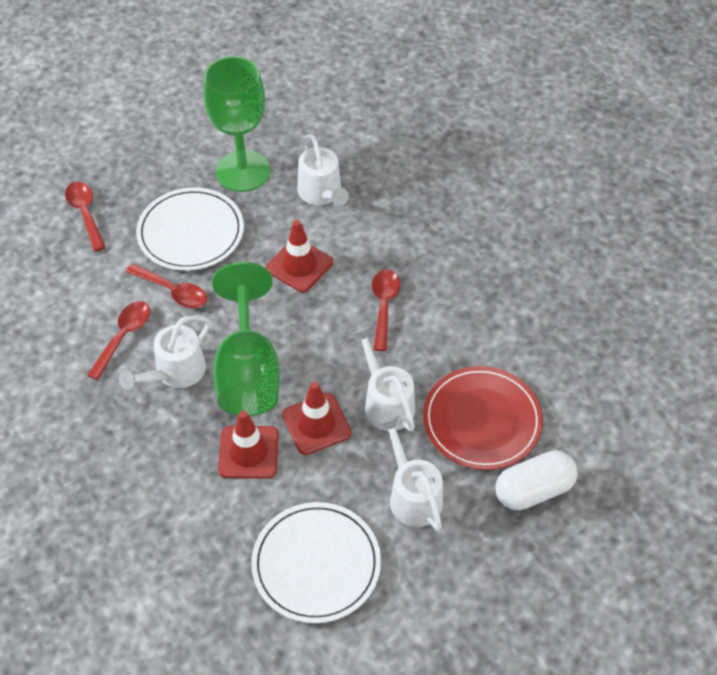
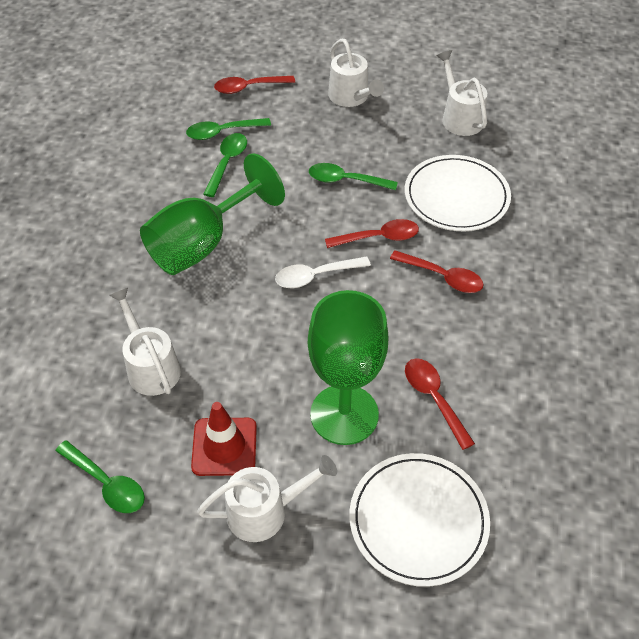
green spoon: none = 0 -> [55,440,145,513] [186,118,271,140] [203,133,247,197] [309,163,398,190] = 4
red plate: [423,366,543,470] = 1 -> none = 0
red traffic cone: [218,411,279,478] [266,220,333,292] [282,382,352,455] = 3 -> [191,402,257,476] = 1
white capsule: [496,450,578,510] = 1 -> none = 0
white spoon: none = 0 -> [275,256,371,288] = 1

